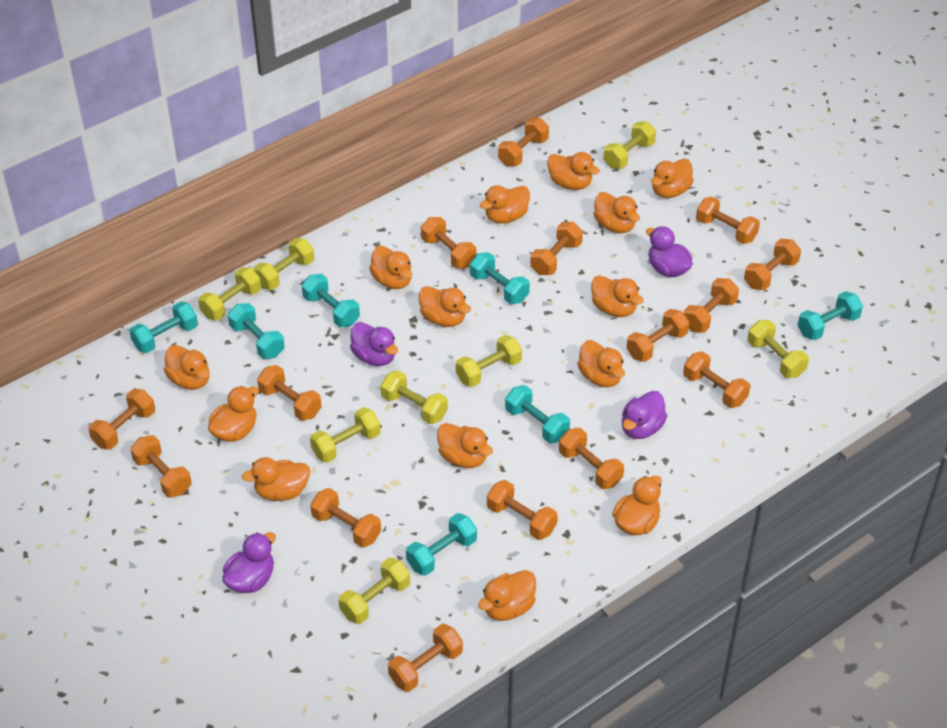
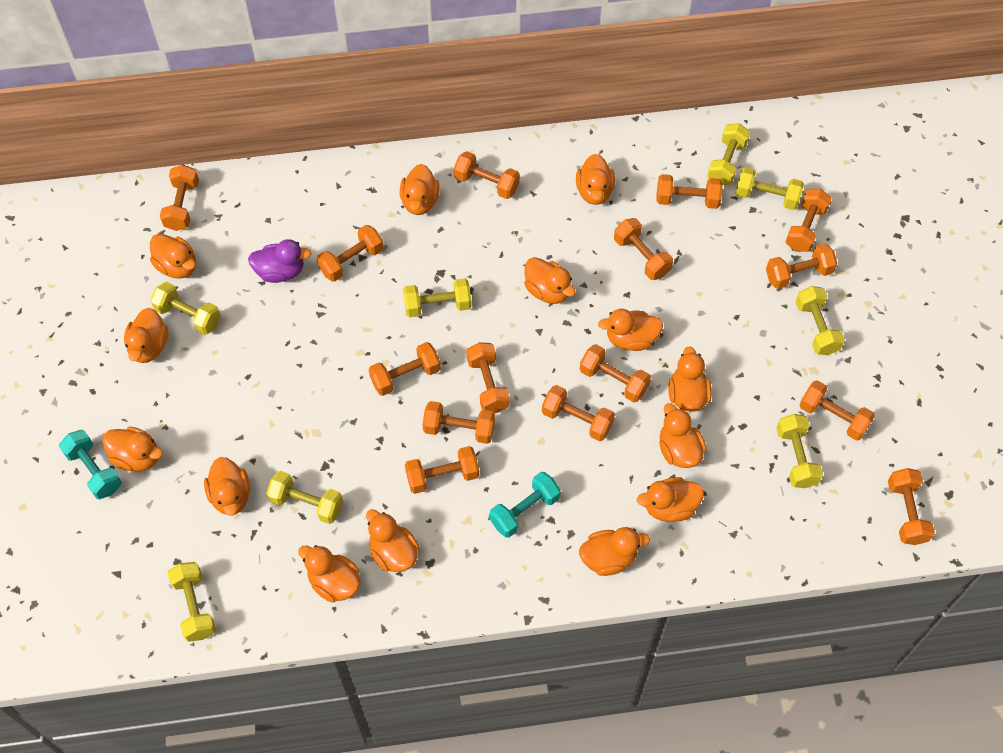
purple duck: [222,532,276,593] [350,322,398,366] [622,391,668,439] [646,226,693,277] = 4 -> [248,239,311,283] = 1
turquoise dumbbell: [130,301,198,353] [228,303,285,359] [302,274,360,327] [406,513,477,576] [470,252,530,304] [505,385,570,443] [797,291,863,340] = 7 -> [59,430,122,499] [489,472,561,538] = 2

